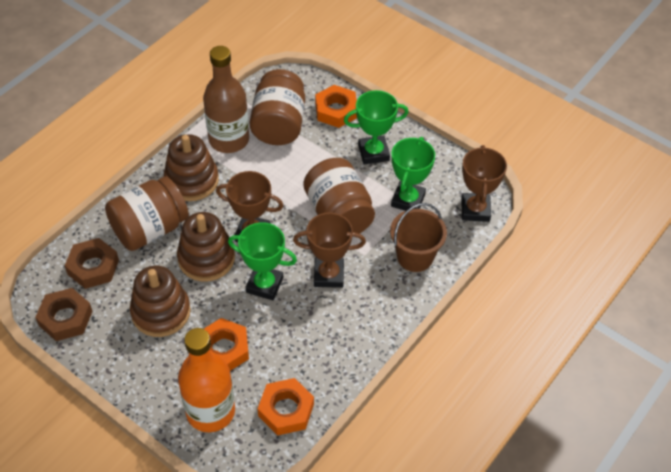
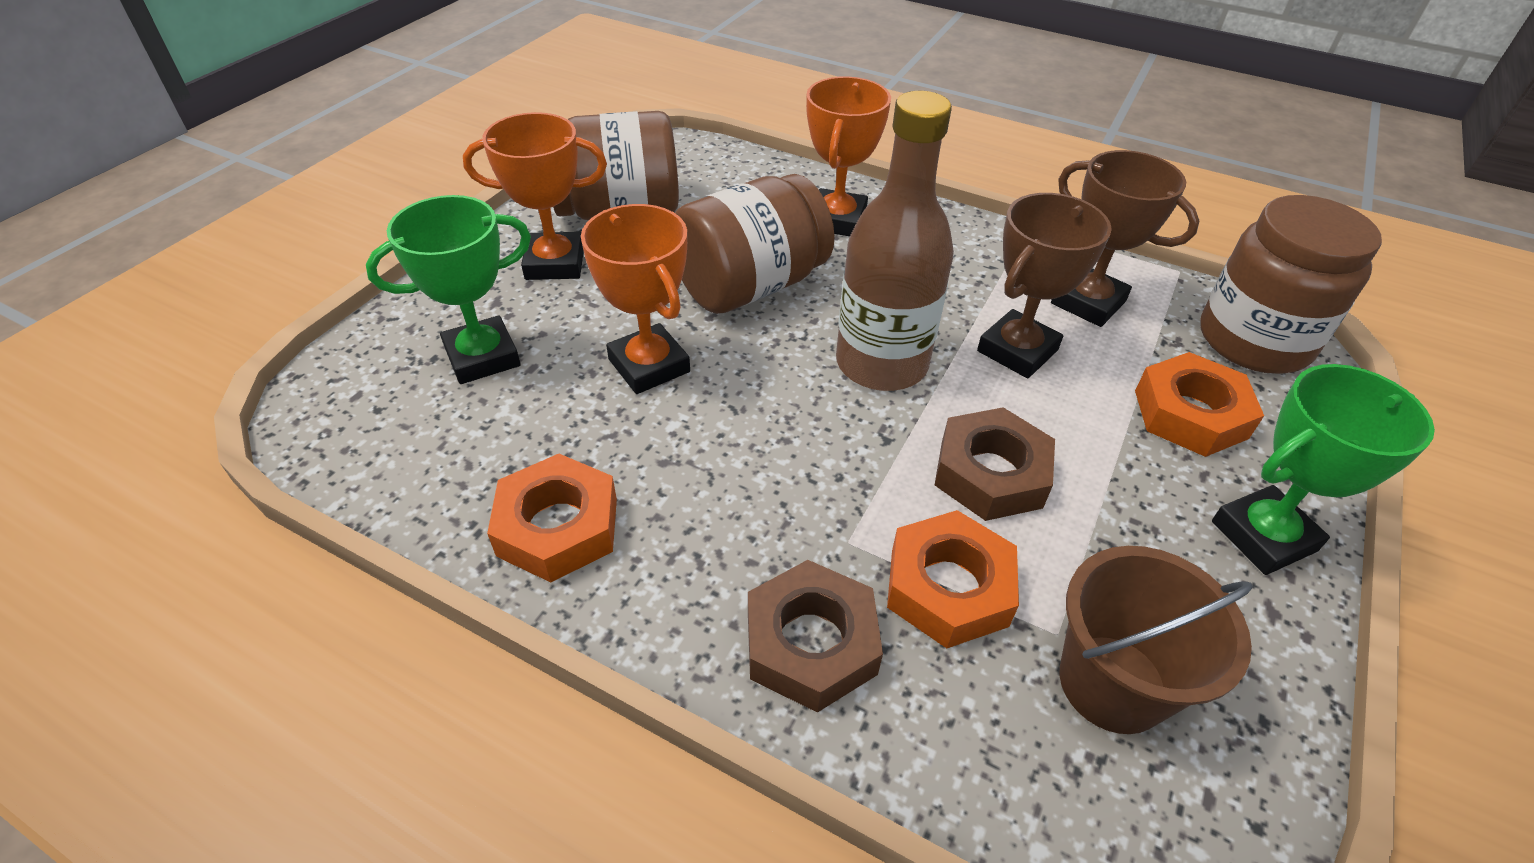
brown stacking toy: [130,266,191,337] [164,134,219,201] [177,212,235,282] = 3 -> none = 0
brown trophy: [216,171,283,242] [293,213,366,288] [461,145,507,222] = 3 -> [977,193,1112,378] [1051,150,1199,327] = 2
green trophy: [228,222,297,300] [344,90,409,164] [391,137,435,211] = 3 -> [366,195,531,384] [1212,364,1435,575] = 2
orange bottle: [178,328,235,432] = 1 -> none = 0
orange trophy: none = 0 -> [463,112,607,280] [581,204,690,394] [806,77,891,236] = 3

